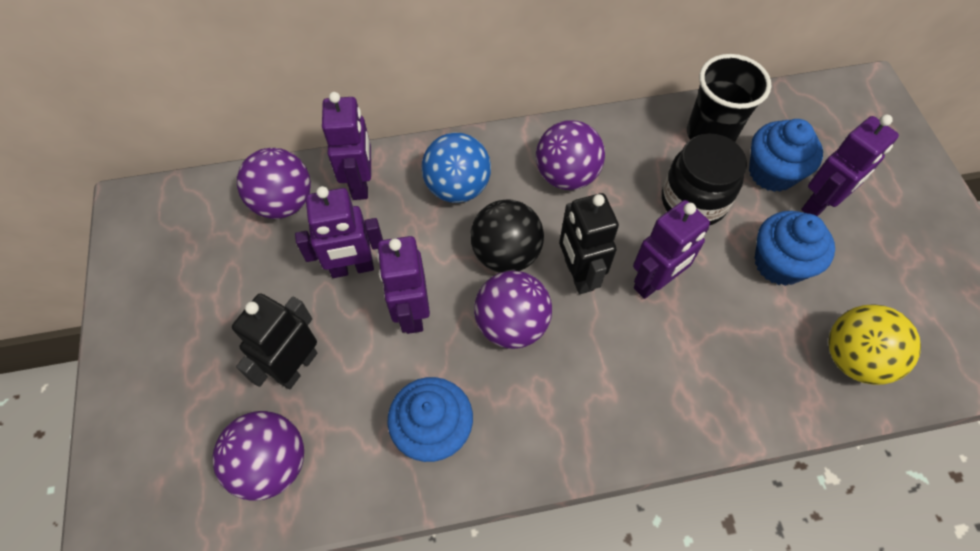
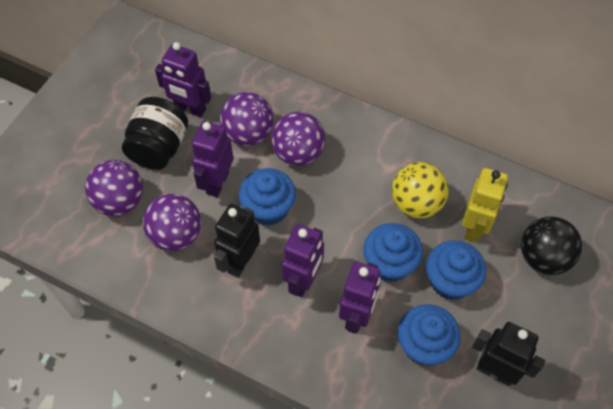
black cup: [687,54,771,142] = 1 -> none = 0
blue ball: [421,132,491,203] = 1 -> none = 0
blue cupcake: [387,377,473,462] [749,119,823,192] [755,211,835,286] = 3 -> [239,168,296,226] [363,223,423,282] [398,304,461,366] [426,240,486,300] = 4
purple robot: [295,186,383,278] [322,92,371,200] [377,236,430,334] [633,200,710,299] [801,115,899,216] = 5 -> [155,42,211,117] [192,121,234,197] [282,224,324,297] [339,261,381,334] = 4
yellow robot: none = 0 -> [462,168,508,243] = 1

